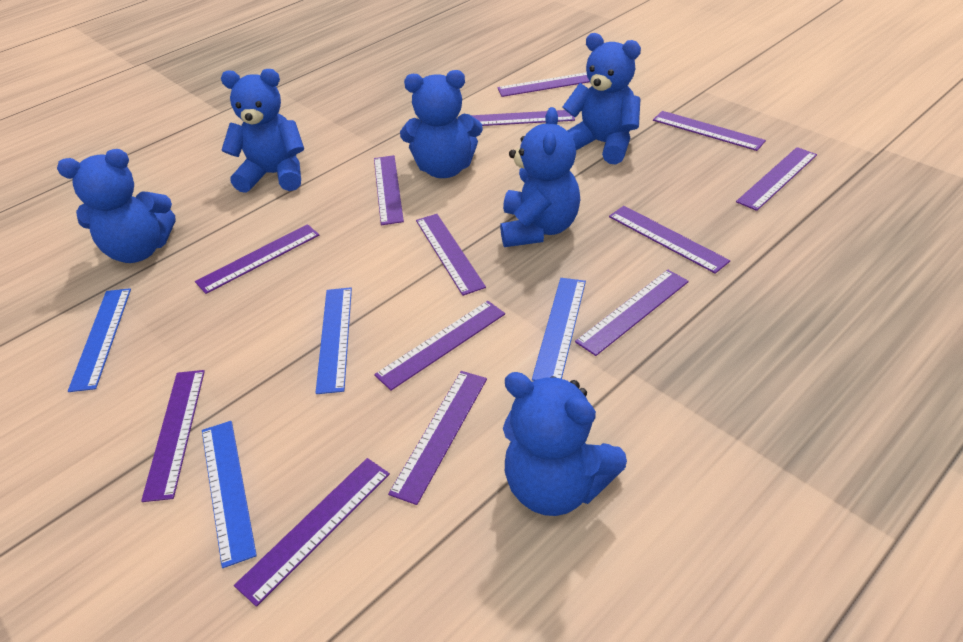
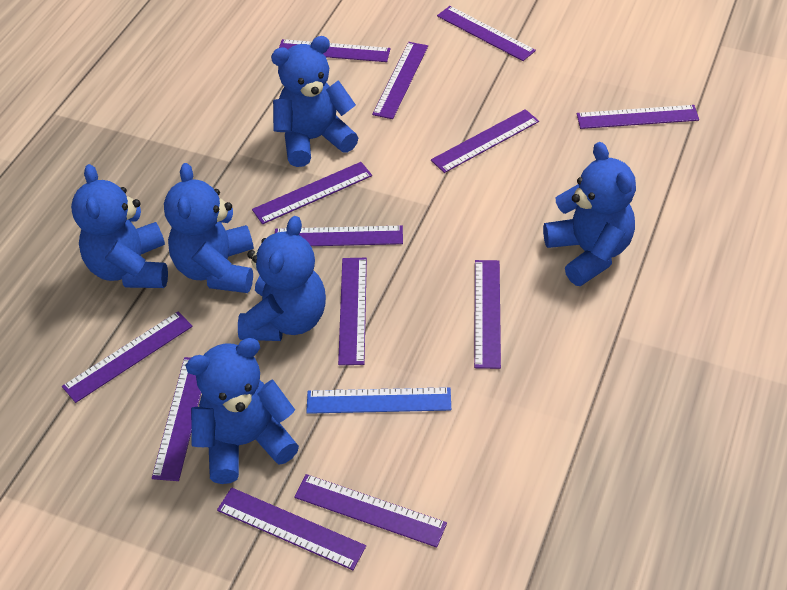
blue ruler: [68,288,131,392] [202,421,257,568] [316,287,352,394] [532,278,586,381] = 4 -> [306,387,451,414] = 1

